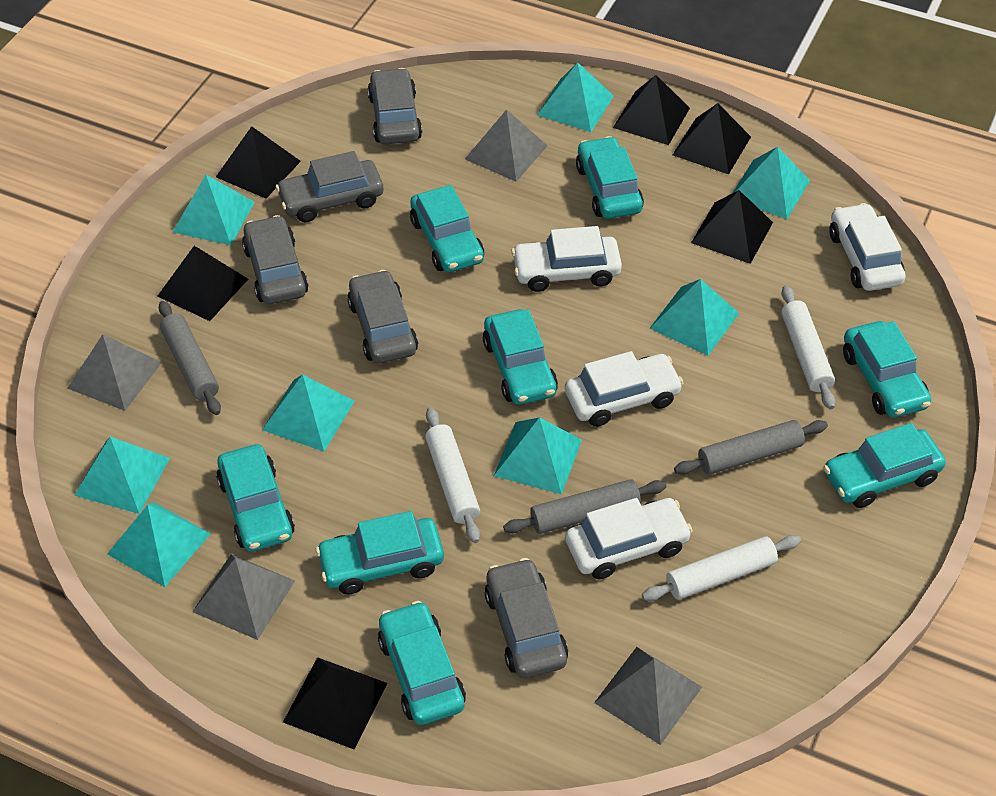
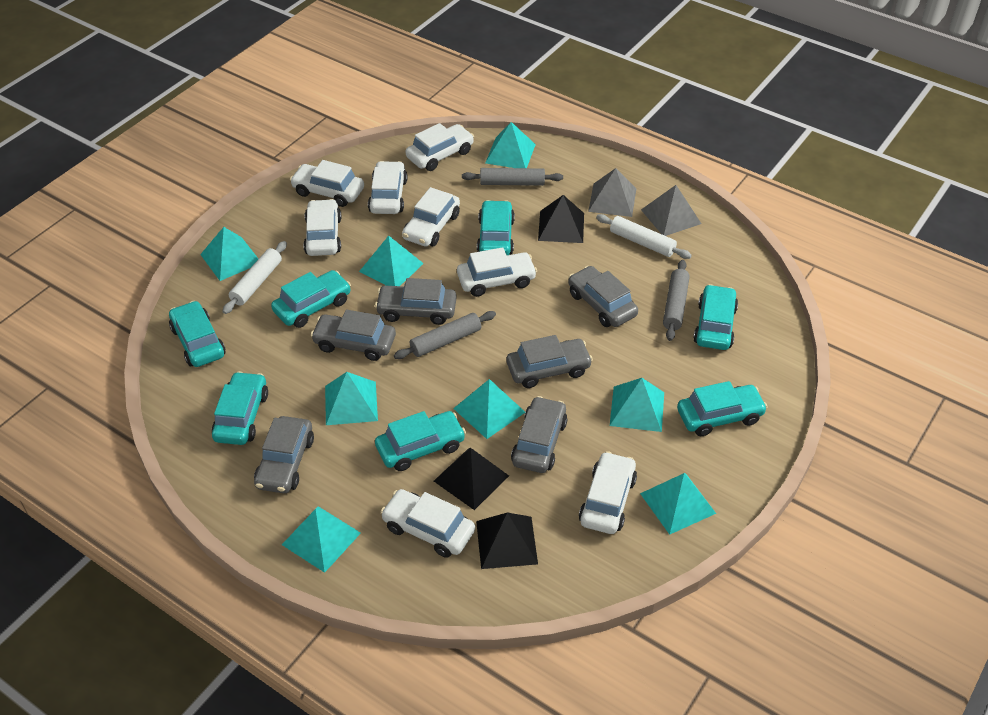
black pyramid: [158,246,248,321] [216,126,301,199] [283,657,388,750] [613,75,690,145] [673,103,751,175] [691,190,773,264] = 6 -> [434,448,509,510] [476,512,538,569] [538,195,584,243] = 3
grey car: [242,215,308,304] [276,151,383,222] [347,270,418,363] [367,68,422,144] [484,558,568,678] = 5 -> [254,416,314,493] [311,310,396,361] [375,278,457,325] [506,335,593,388] [511,396,567,473] [568,266,638,327] = 6
grey pyramid: [67,334,162,411] [192,554,295,640] [465,109,548,182] [594,647,702,745] = 4 -> [588,168,636,217] [641,185,702,236] = 2
turquoise car: [216,444,295,552] [316,511,444,595] [378,601,466,725] [410,185,484,273] [483,309,558,405] [576,136,644,219] [824,423,946,508] [843,321,931,418] = 8 -> [169,301,225,367] [211,371,268,445] [271,270,351,328] [375,411,466,471] [477,200,515,255] [677,381,768,436] [693,284,738,350] = 7
white car: [511,226,622,292] [565,351,683,427] [565,498,693,579] [829,203,906,291] = 4 -> [290,160,364,207] [303,199,341,256] [368,161,407,214] [381,489,475,558] [402,187,460,246] [406,123,474,171] [457,247,537,297] [579,451,637,534] = 8
white rolling pin: [425,407,480,543] [642,535,801,601] [781,285,836,409] = 3 -> [222,241,287,314] [596,214,692,259] = 2

